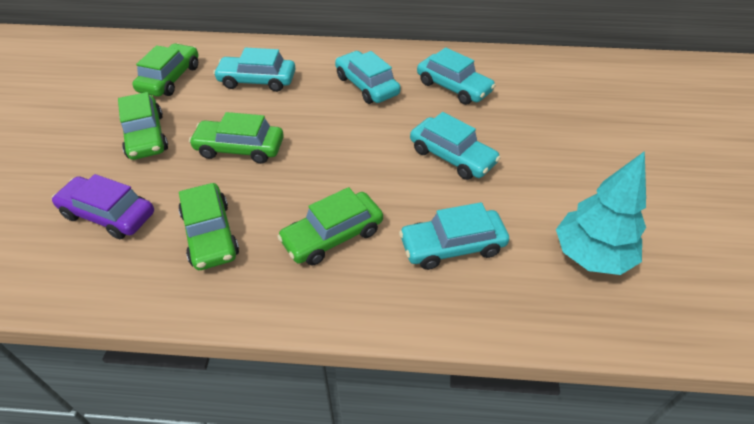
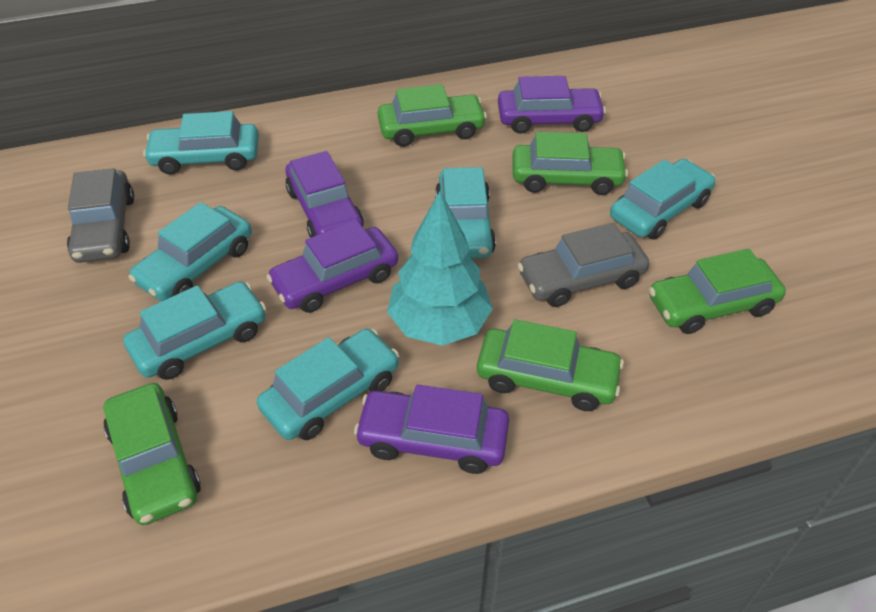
grey car: none = 0 -> [67,168,134,263] [518,223,649,307] = 2
purple car: [52,174,154,239] = 1 -> [266,220,398,313] [285,151,364,237] [354,385,509,474] [498,76,606,134] = 4
turquoise car: [213,48,296,92] [335,51,401,104] [399,202,509,270] [410,112,500,180] [417,47,496,105] = 5 -> [123,281,266,380] [128,202,252,301] [143,111,259,175] [257,328,399,440] [435,167,496,258] [610,159,715,240] = 6

